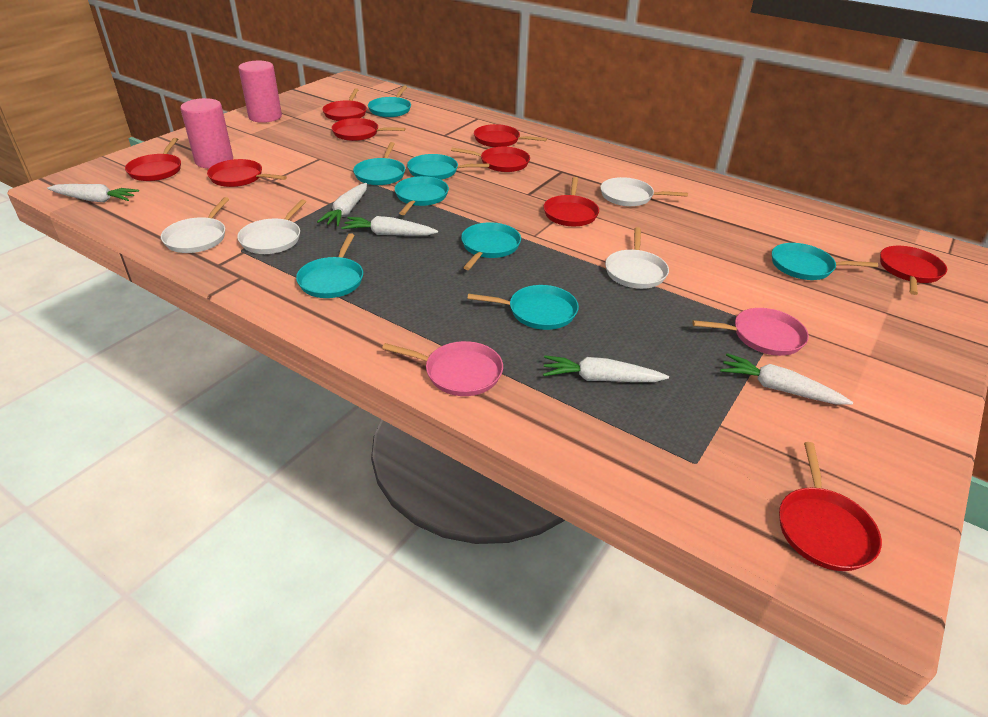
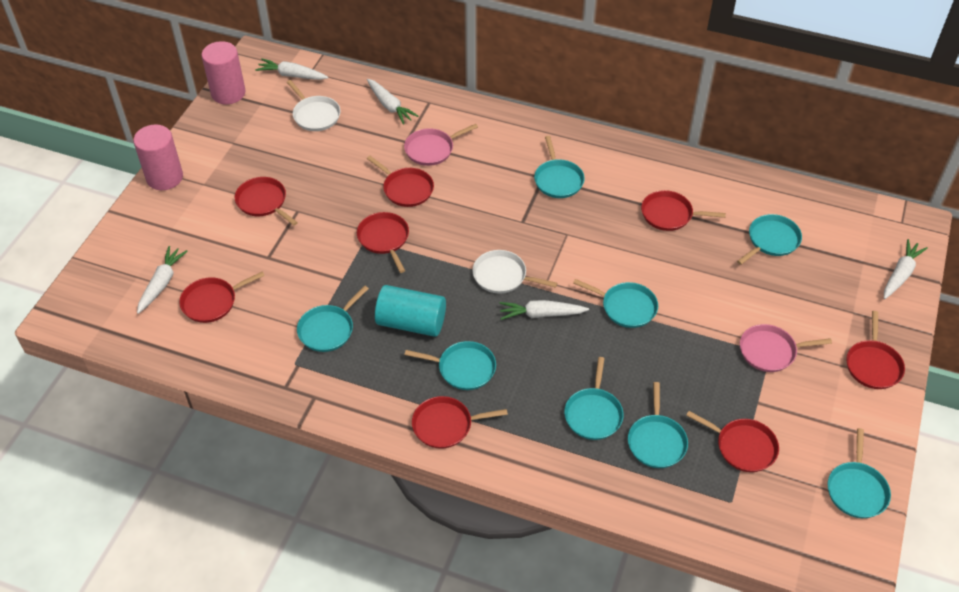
red pan: [125,138,181,181] [207,159,287,187] [322,88,367,121] [332,118,406,141] [451,147,530,172] [474,124,547,147] [544,177,599,226] [779,442,882,571] [880,246,947,295] = 9 -> [179,271,265,323] [235,177,298,225] [357,212,409,273] [367,156,434,207] [412,396,508,449] [641,190,726,231] [686,411,779,472] [846,311,905,389] = 8
turquoise cylinder: none = 0 -> [375,285,446,337] = 1
white pan: [161,197,229,253] [237,199,306,254] [600,177,688,206] [605,227,669,289] = 4 -> [287,80,341,131] [472,250,557,294] = 2

